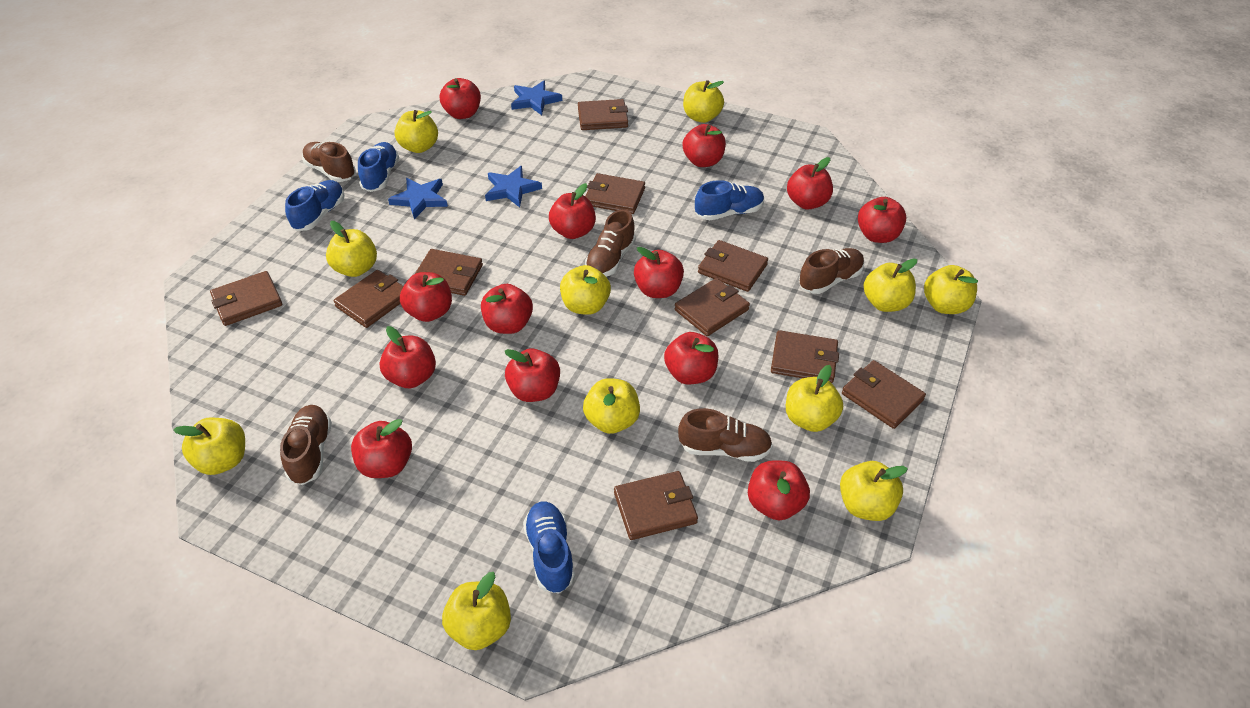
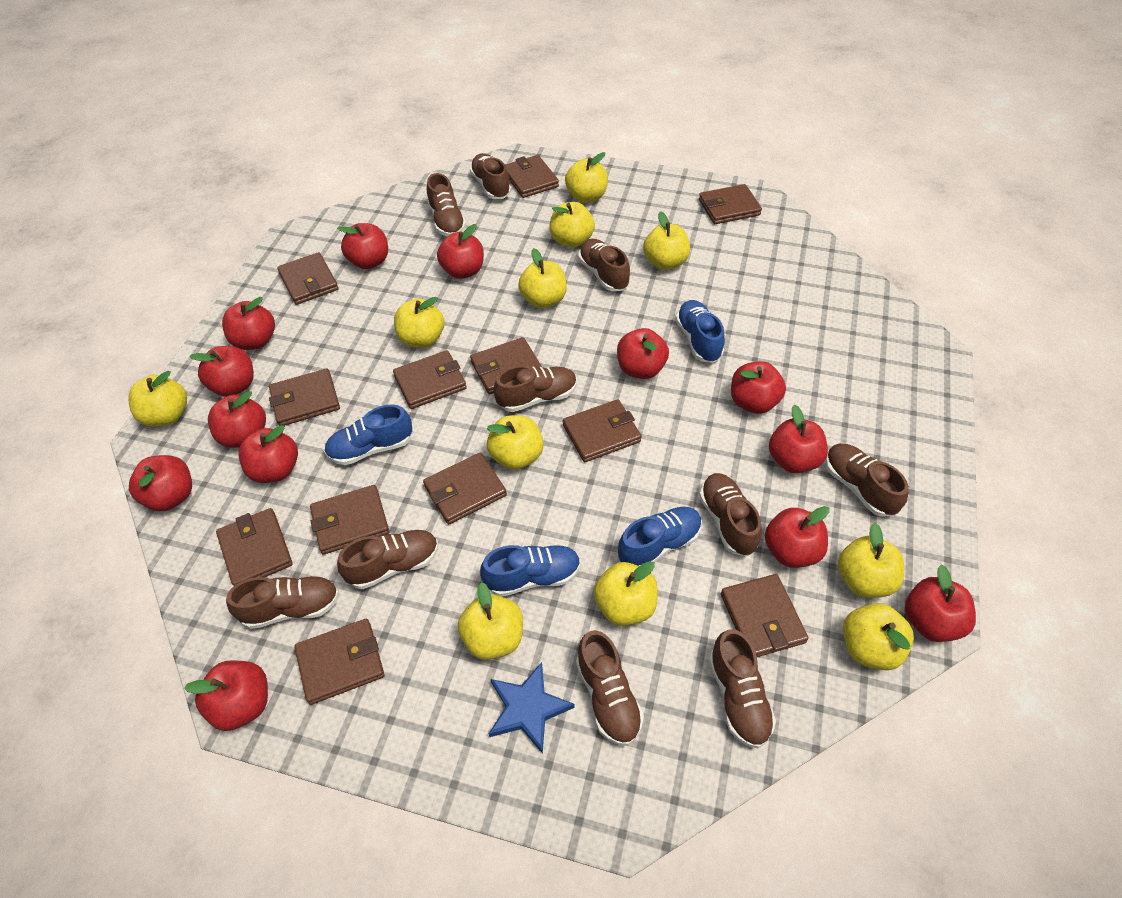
blue star: [388,178,448,219] [485,166,542,207] [511,81,562,115] = 3 -> [489,662,575,754] = 1
brown shoe: [280,405,332,485] [302,142,356,182] [585,209,636,277] [678,408,773,462] [799,248,864,294] = 5 -> [226,576,339,629] [337,530,438,589] [427,173,466,237] [470,153,511,199] [494,365,577,412] [576,630,644,746] [579,239,630,291] [699,473,762,556] [709,629,776,748] [825,444,909,517] = 10
brown wallet: [210,271,282,326] [333,270,404,328] [415,249,483,296] [578,99,628,130] [585,173,645,214] [614,471,698,540] [674,278,750,336] [698,240,768,292] [771,330,839,383] [842,360,926,429] = 10 -> [216,508,293,586] [269,369,340,426] [277,252,339,305] [294,619,385,705] [310,485,389,555] [393,350,467,409] [423,453,507,525] [470,337,542,394] [505,155,559,198] [563,399,642,462] [699,184,762,224] [721,574,809,657] = 12

